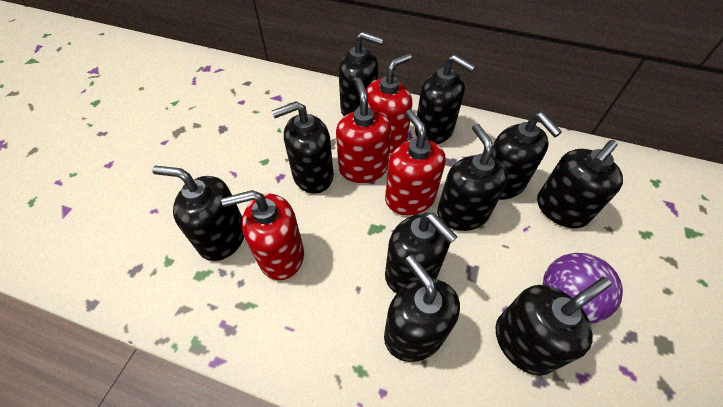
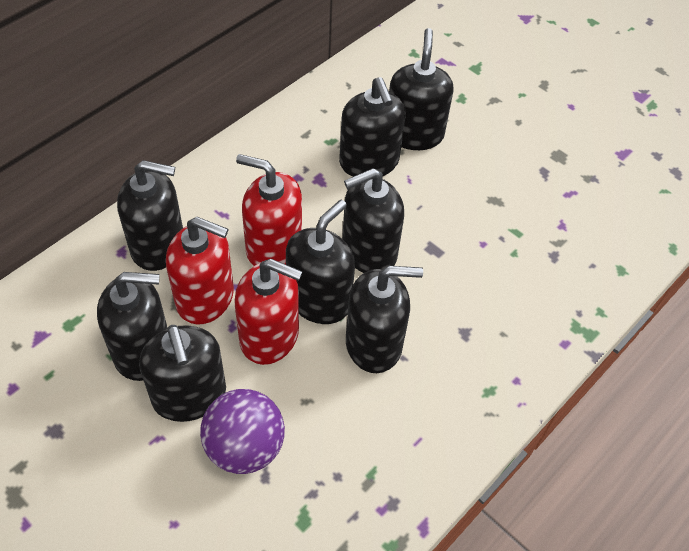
black soap dispenser: [152,166,244,261] [272,101,334,194] [339,32,384,116] [384,255,460,362] [385,213,457,293] [415,55,476,144] [437,124,508,231] [491,112,562,200] [495,277,611,376] [537,140,623,228] = 10 -> [97,272,168,381] [117,160,183,271] [139,325,226,422] [286,200,355,324] [339,77,406,177] [342,168,404,273] [346,266,423,373] [389,28,454,150] = 8
red soap dispenser: [221,190,304,280] [336,78,392,183] [366,53,412,153] [385,109,446,215] = 4 -> [166,217,234,325] [234,259,303,365] [236,154,302,266] = 3

